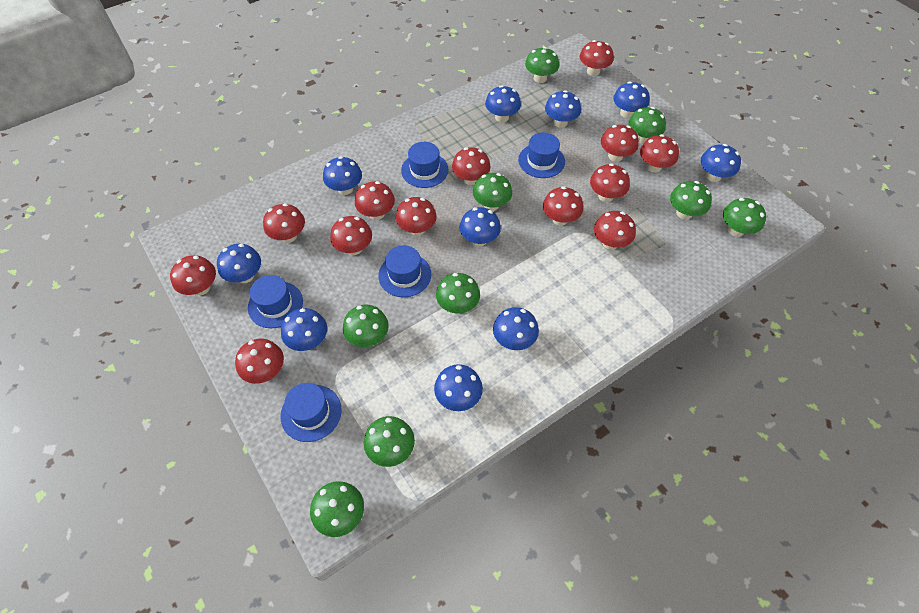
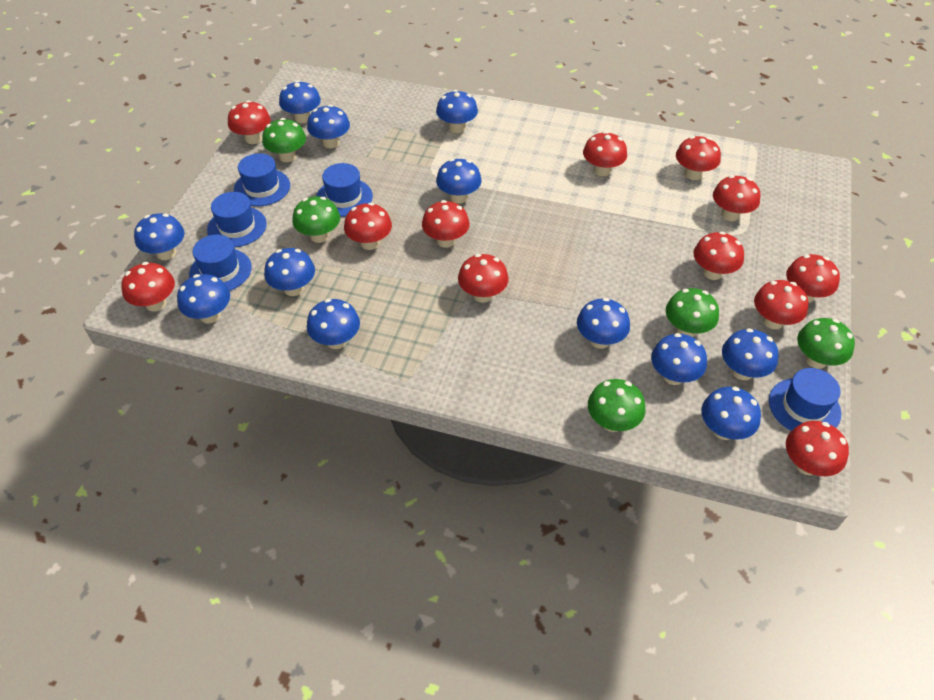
blue mushroom: [217,244,261,283] [281,308,327,351] [323,156,362,195] [434,364,483,411] [460,207,501,246] [485,85,521,123] [493,307,539,350] [545,90,581,128] [613,81,650,118] [701,144,741,182] = 10 -> [134,213,184,260] [177,274,230,323] [264,248,315,296] [279,80,321,123] [307,105,350,148] [307,299,360,349] [436,90,478,133] [436,159,482,204] [577,298,630,349] [651,333,707,385] [701,387,761,440] [722,328,779,380] = 12
green mushroom: [310,481,364,537] [343,305,389,347] [364,416,415,467] [436,273,480,314] [473,173,512,211] [525,47,559,83] [628,107,666,144] [670,181,712,220] [723,198,766,237] = 9 -> [262,118,306,162] [292,197,340,243] [588,379,645,432] [666,288,719,337] [797,318,855,369] = 5
red mushroom: [170,255,216,295] [235,339,284,384] [263,203,305,243] [330,216,372,255] [355,181,395,220] [396,197,437,236] [452,147,490,185] [543,186,583,226] [580,40,614,76] [590,163,630,202] [594,211,636,250] [601,124,639,162] [640,134,679,173] = 13 -> [121,262,175,312] [228,100,271,144] [344,203,392,250] [422,200,470,248] [458,254,509,303] [583,131,627,176] [676,136,721,180] [693,231,744,280] [713,175,760,221] [754,280,808,329] [786,254,840,303] [786,421,849,476] = 12

